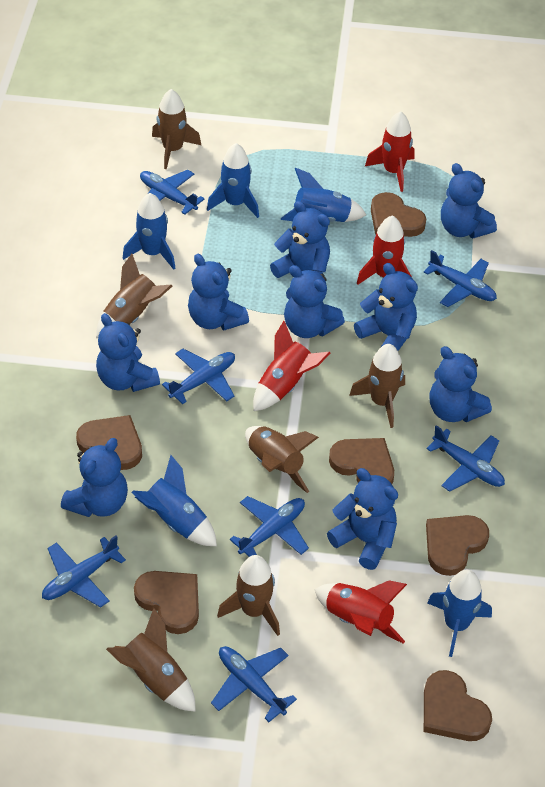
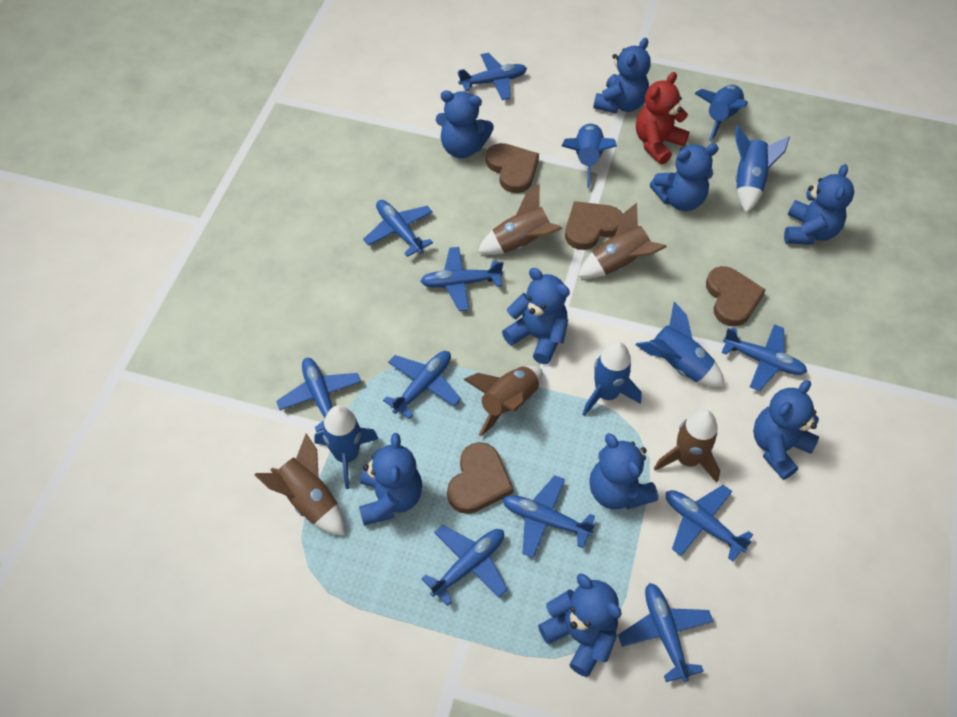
blue plane: [42,535,126,608] [140,170,204,215] [162,349,235,404] [211,646,297,722] [230,496,309,557] [424,250,497,307] [426,425,505,492] = 7 -> [276,358,361,432] [363,200,433,257] [383,351,461,419] [420,247,503,311] [422,525,508,606] [457,53,527,100] [502,475,595,558] [618,583,714,682] [666,485,753,561] [721,324,807,391] = 10
blue rocket: [123,193,175,270] [131,455,217,546] [207,143,259,218] [281,168,366,222] [427,570,492,657] = 5 -> [314,405,378,489] [562,123,617,188] [582,342,642,416] [635,302,725,387] [694,85,748,141] [735,125,790,213] = 6
brown heart: [76,415,142,470] [134,571,199,634] [329,438,394,484] [371,192,426,237] [424,670,492,741] [426,515,489,576] = 6 -> [447,442,514,514] [486,143,539,193] [565,201,623,250] [706,266,766,326] = 4
brown rocket: [96,254,172,338] [106,608,196,712] [152,89,201,169] [217,555,280,636] [245,426,319,493] [349,344,405,428] = 6 -> [254,434,345,536] [464,366,543,436] [478,184,562,255] [578,203,667,278] [654,410,720,483] = 5
red rocket: [253,321,330,411] [314,580,407,644] [357,216,412,285] [365,111,415,192] = 4 -> none = 0
red teddy bear: none = 0 -> [636,72,690,165] = 1

